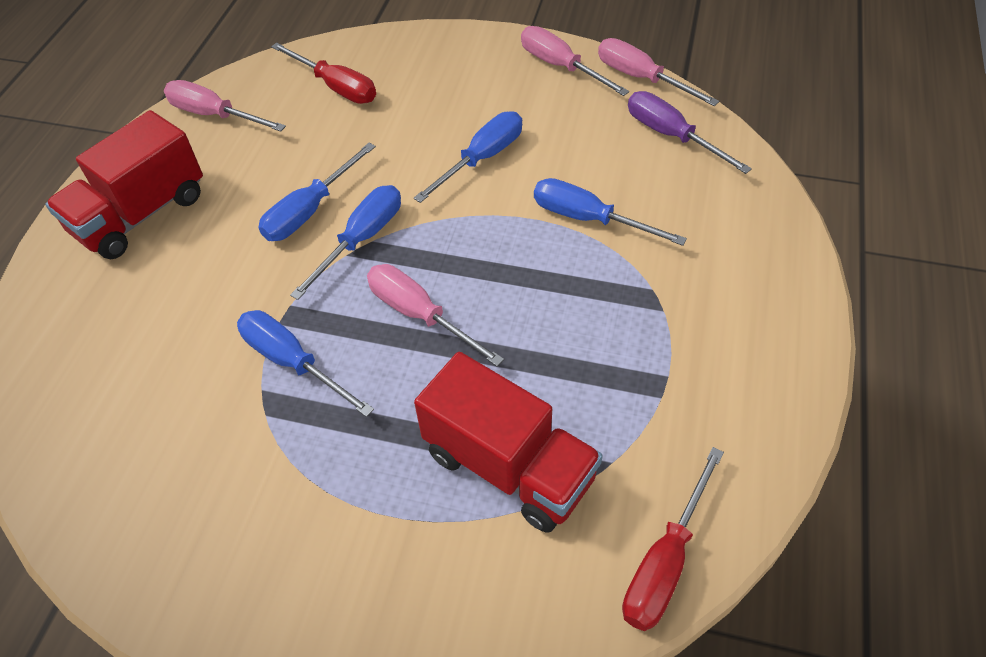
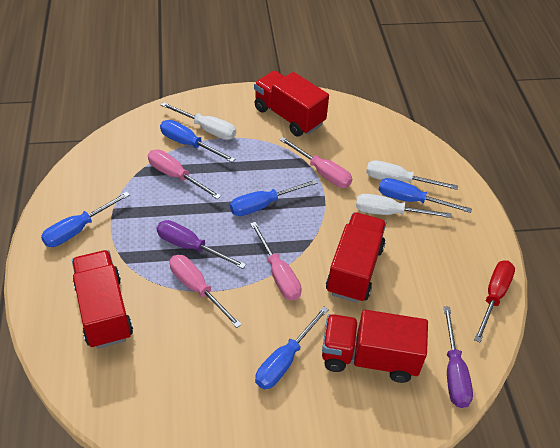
purple screwdriver: [628,91,752,174] = 1 -> [157,220,246,269] [443,307,473,408] = 2
red screwdriver: [271,43,376,104] [622,447,724,631] = 2 -> [474,261,515,342] = 1
red truck: [45,110,203,259] [414,352,603,533] = 2 -> [72,250,133,349] [254,71,329,137] [322,310,428,383] [326,212,386,303] = 4
white screwdriver: none = 0 -> [161,102,236,140] [356,194,451,218] [366,160,458,190] = 3

